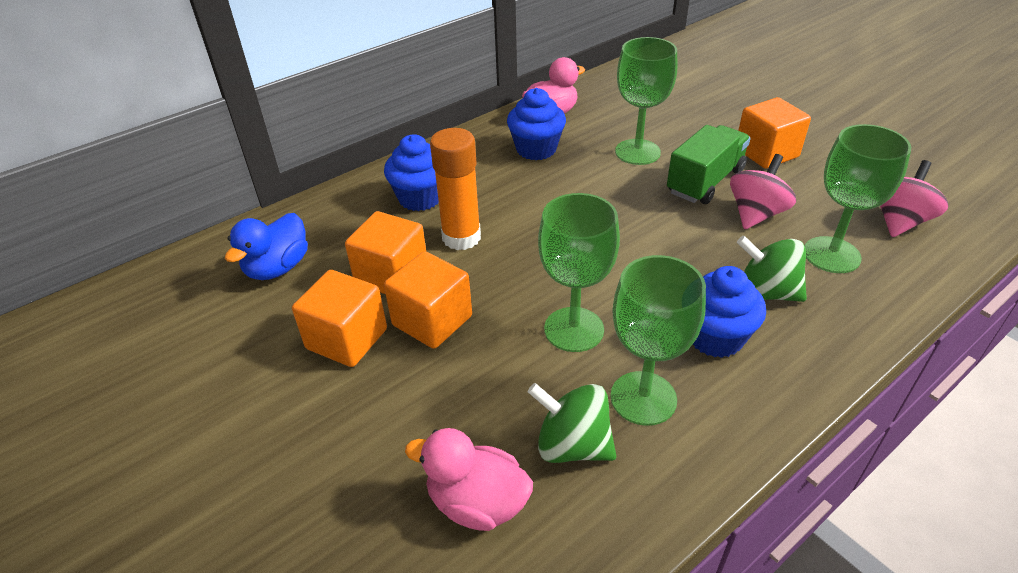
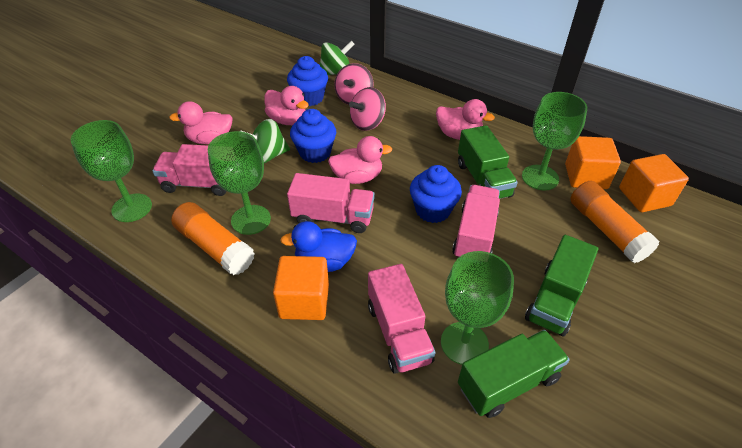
green truck: [667,125,751,204] = 1 -> [458,125,518,199] [458,330,570,418] [525,235,598,336] = 3
orange cube: [292,270,387,367] [345,211,426,294] [384,251,472,349] [738,97,811,169] = 4 -> [273,256,329,320] [565,136,621,189] [619,154,689,212] = 3
orange glue stick: [430,128,481,250] = 1 -> [171,202,255,275] [570,181,660,263] = 2
pink duck: [405,428,533,531] [522,57,585,114] = 2 -> [169,101,233,144] [264,86,309,125] [328,136,392,184] [436,99,495,140] = 4
pink truck: none = 0 -> [152,144,227,196] [287,173,375,233] [368,264,436,374] [452,185,500,257] = 4

